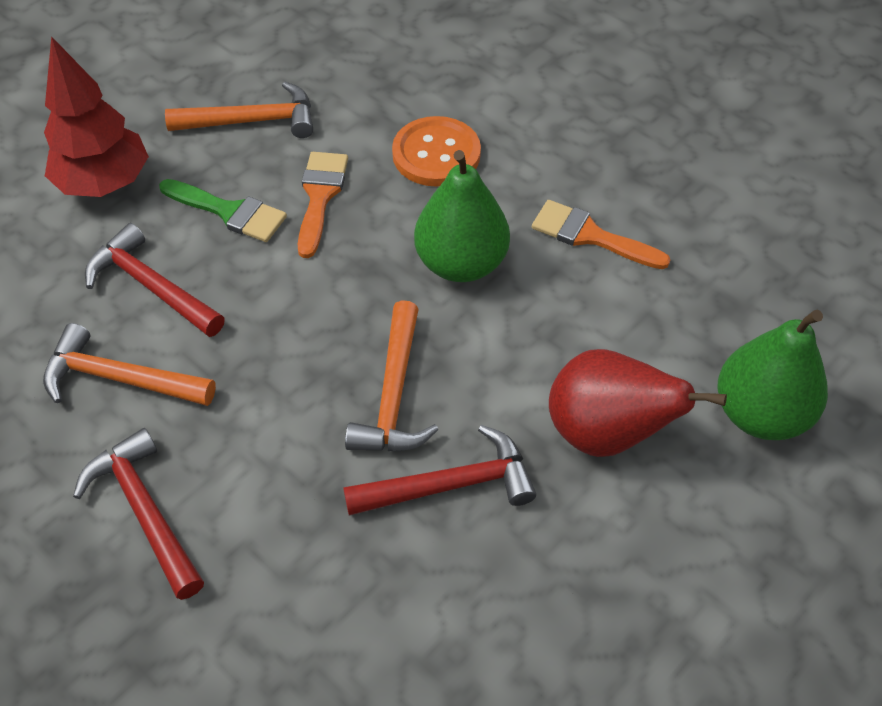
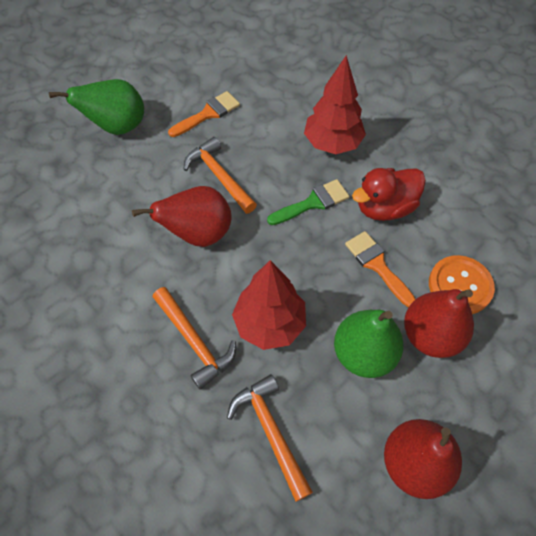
red duck: none = 0 -> [352,168,426,221] = 1
red hammer: [73,428,204,600] [85,223,225,337] [343,425,536,516] = 3 -> none = 0
red pear: [549,349,727,457] = 1 -> [132,186,232,247] [384,419,462,499] [404,289,474,358] = 3
red tree: [44,36,149,197] = 1 -> [232,260,306,350] [304,55,366,154] = 2

